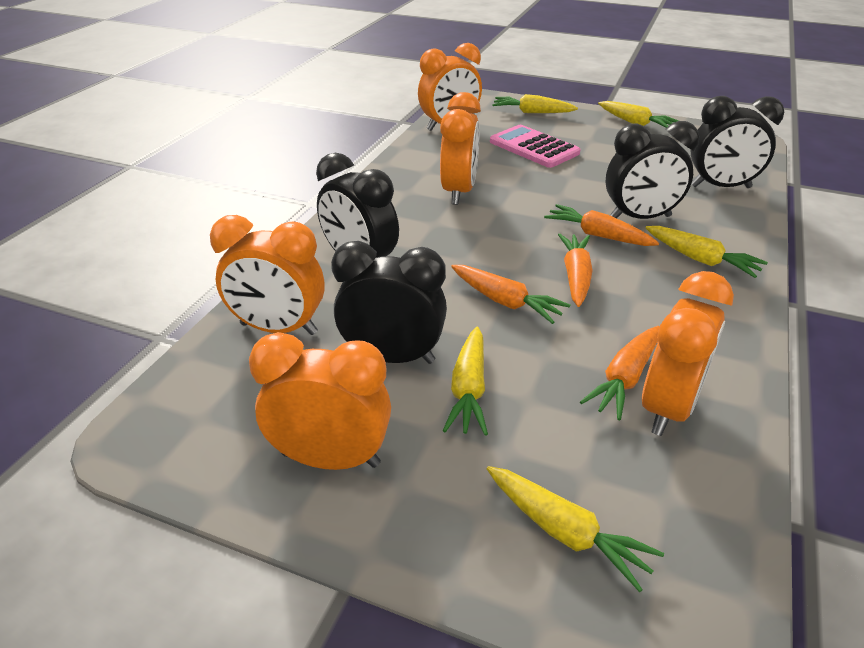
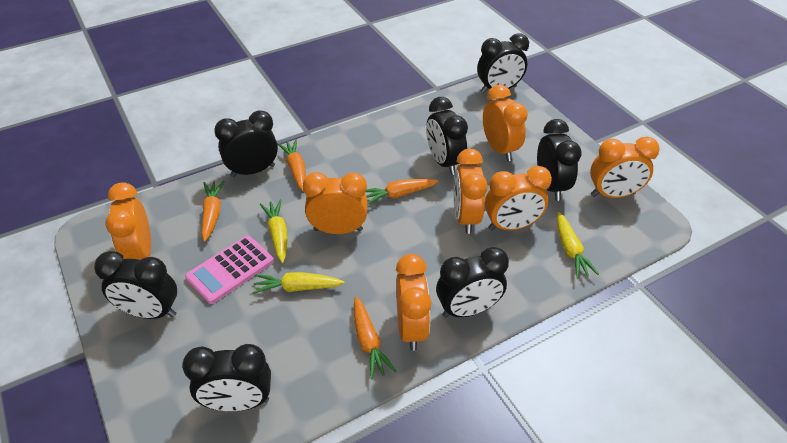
black clock: [316,153,399,257] [331,241,447,364] [605,121,700,219] [690,96,784,188] = 4 -> [94,251,177,319] [182,344,271,411] [214,111,278,177] [426,97,468,175] [436,247,509,318] [477,33,529,93] [537,119,582,201] = 7
orange clock: [210,215,324,335] [249,332,391,470] [418,43,482,131] [440,92,481,205] [642,271,734,436] = 5 -> [105,182,151,260] [303,172,368,234] [396,254,432,351] [453,149,488,234] [483,85,528,161] [485,166,552,231] [590,137,660,198] = 7
yellow carrot: [443,326,488,436] [487,466,664,592] [492,94,578,113] [598,101,679,128] [646,226,768,278] = 5 -> [252,272,345,294] [260,199,287,263] [557,212,599,278] = 3

